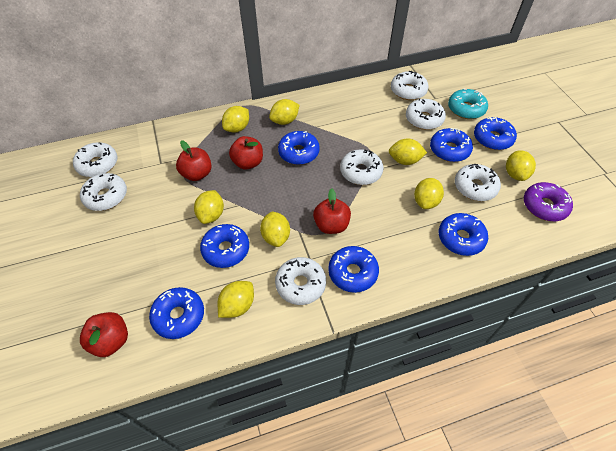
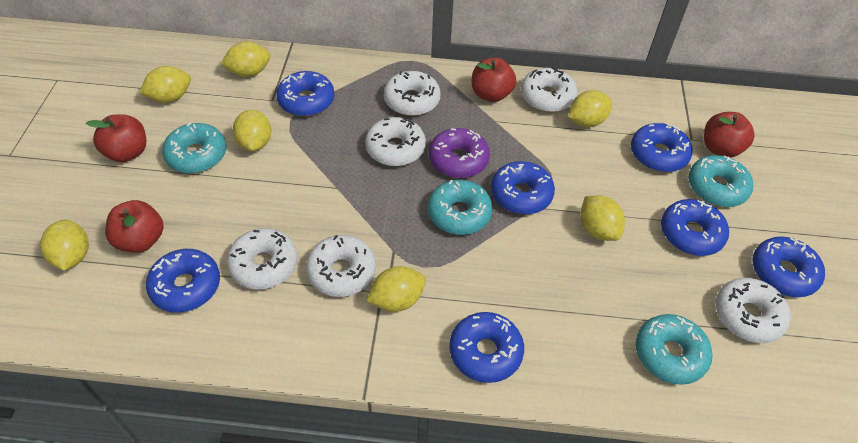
turquoise donut: [448,89,488,119] = 1 -> [162,122,226,173] [428,180,493,235] [636,314,712,385] [688,155,753,207] = 4
white donut: [73,142,118,177] [80,173,127,211] [275,257,326,305] [340,149,383,185] [391,71,428,100] [406,98,446,130] [455,164,501,201] = 7 -> [227,228,298,290] [306,235,376,297] [365,117,426,166] [384,71,441,116] [521,67,577,112] [716,278,791,343] = 6
yellow lemon: [194,190,224,224] [218,281,254,318] [222,106,249,133] [260,211,290,247] [269,99,299,125] [389,138,427,165] [414,178,444,209] [506,150,536,181] = 8 -> [40,220,89,271] [139,66,191,103] [220,41,271,77] [233,110,271,151] [366,266,426,312] [568,90,612,127] [580,196,625,241] = 7

